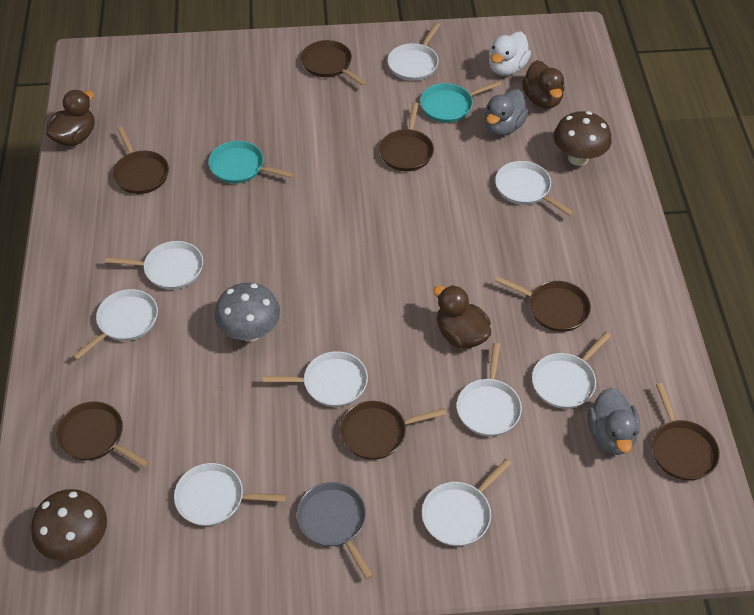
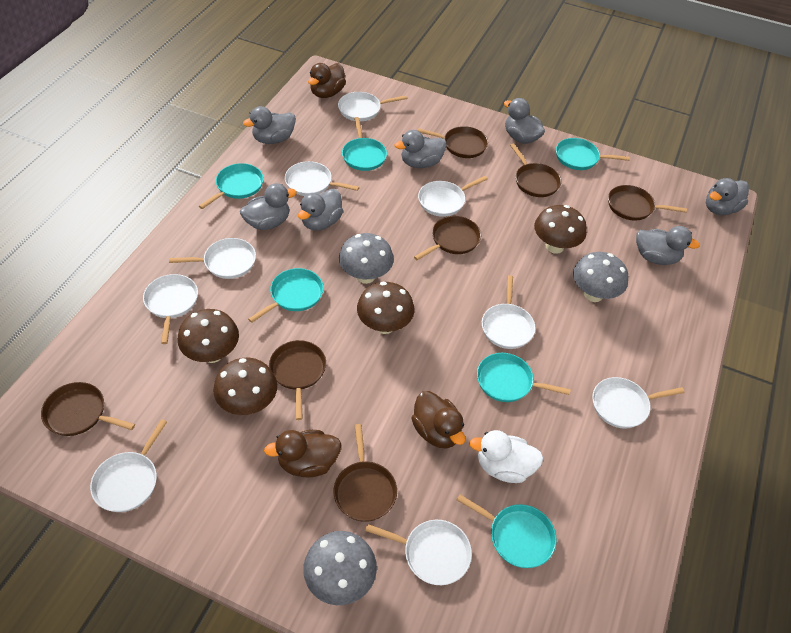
brown mushroom: [31,489,107,561] [554,111,612,166] = 2 -> [178,309,239,363] [213,358,277,415] [357,282,415,334] [534,205,587,254] = 4
grey duck: [484,89,529,136] [587,388,640,455] = 2 -> [240,183,297,230] [243,106,296,144] [298,189,343,231] [395,130,446,168] [504,98,545,144] [636,226,700,265] [706,178,749,215] = 7
grey mushroom: [215,283,280,342] = 1 -> [303,531,377,605] [339,233,394,284] [573,252,628,302] = 3
grey pan: [297,482,373,579] = 1 -> none = 0
turquoise pan: [208,141,294,184] [420,81,502,123] = 2 -> [199,163,264,209] [248,268,324,323] [342,117,387,171] [457,494,557,568] [477,353,571,402] [556,138,630,170] = 6

